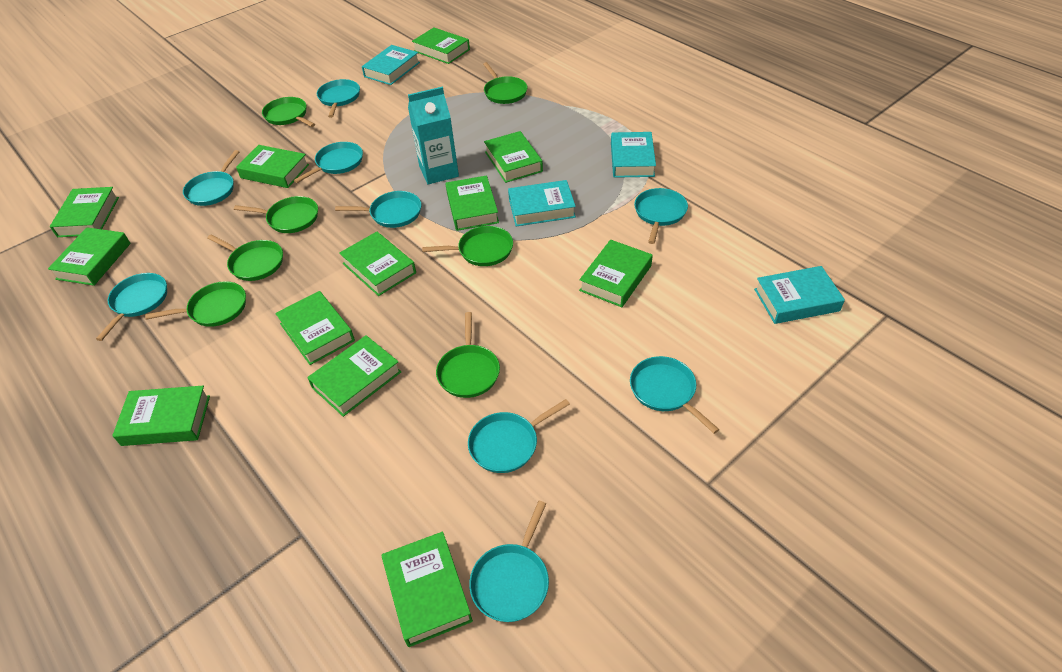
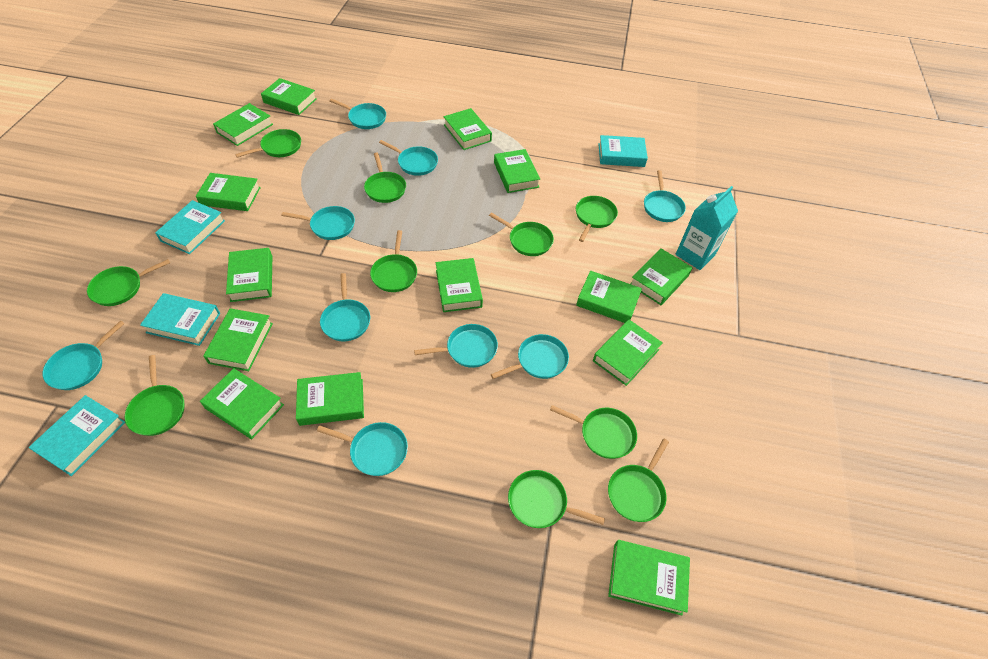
green book: [48,227,131,286] [50,187,119,237] [112,386,210,446] [236,145,309,188] [275,291,355,365] [307,335,401,417] [339,231,416,296] [382,532,473,647] [412,27,470,64] [446,175,499,231] [484,131,543,183] [579,240,653,307] = 12 -> [196,173,261,211] [200,368,284,439] [203,308,273,371] [213,103,273,146] [226,248,272,302] [261,78,317,115] [296,372,364,426] [436,258,483,312] [444,108,492,150] [494,149,540,193] [576,271,642,323] [593,320,663,386] [608,540,690,616] [630,248,693,305] = 14
green pan: [145,281,246,327] [207,235,283,281] [234,196,318,233] [262,97,315,127] [422,226,513,266] [436,312,500,398] [483,62,527,104] = 7 -> [87,259,170,306] [125,355,184,436] [235,129,301,158] [364,153,406,203] [370,230,417,292] [489,212,554,256] [508,470,605,528] [550,405,637,459] [576,196,618,242] [608,439,669,522] = 10

